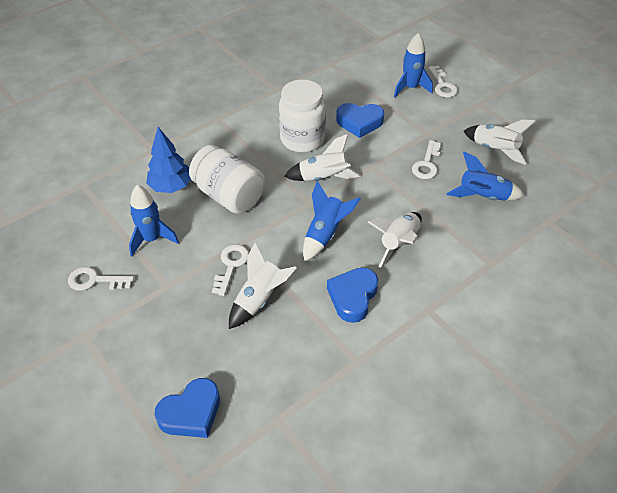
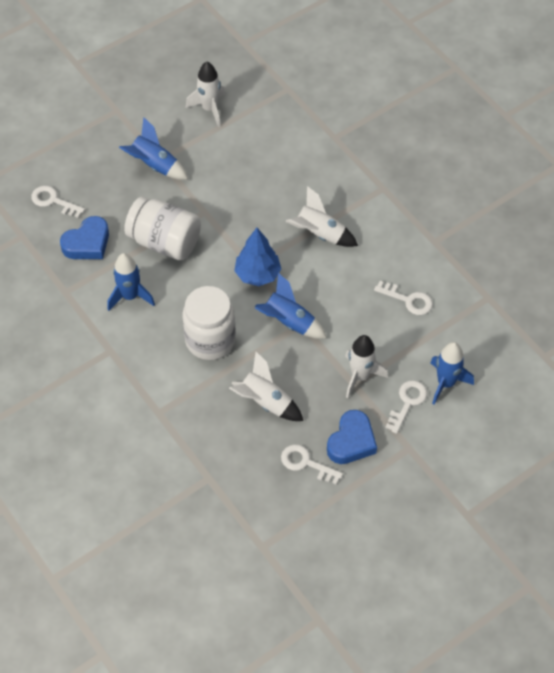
blue heart: [155,378,220,438] [327,268,378,323] [336,103,384,138] = 3 -> [60,216,109,259] [327,410,377,464] = 2

